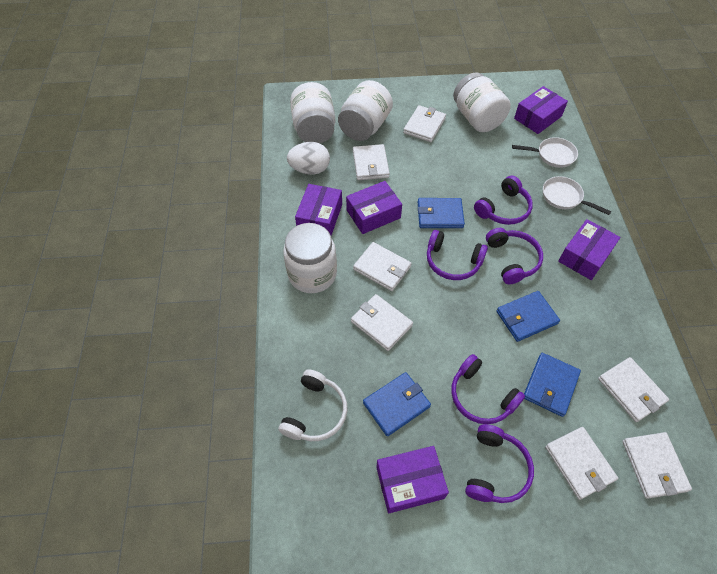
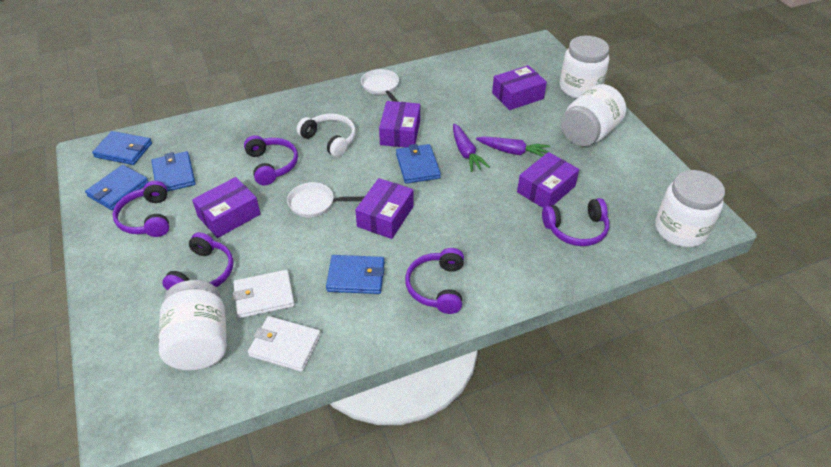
blue wallet: [363,372,431,436] [418,198,465,228] [496,291,560,342] [524,353,581,417] = 4 -> [85,165,149,210] [92,131,152,165] [151,151,195,192] [326,255,384,294] [396,144,441,184] = 5
purple carrot: none = 0 -> [453,124,490,172] [476,136,550,157] = 2
white egg: [287,142,330,175] = 1 -> none = 0
white wallet: [351,294,413,351] [353,144,390,180] [353,242,412,291] [403,105,446,142] [545,427,618,500] [598,357,669,422] [622,432,692,499] = 7 -> [233,270,295,318] [248,316,321,372] = 2

